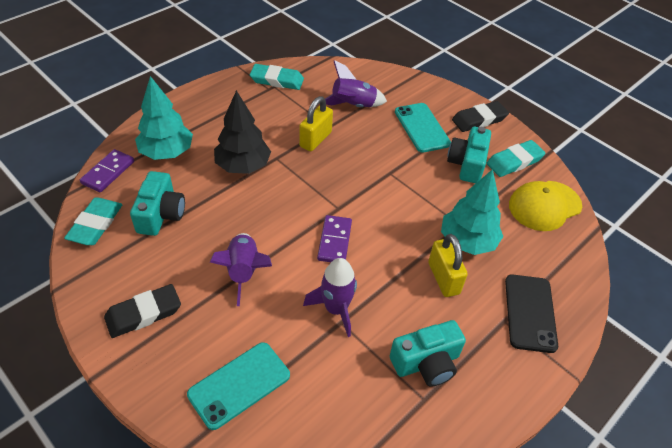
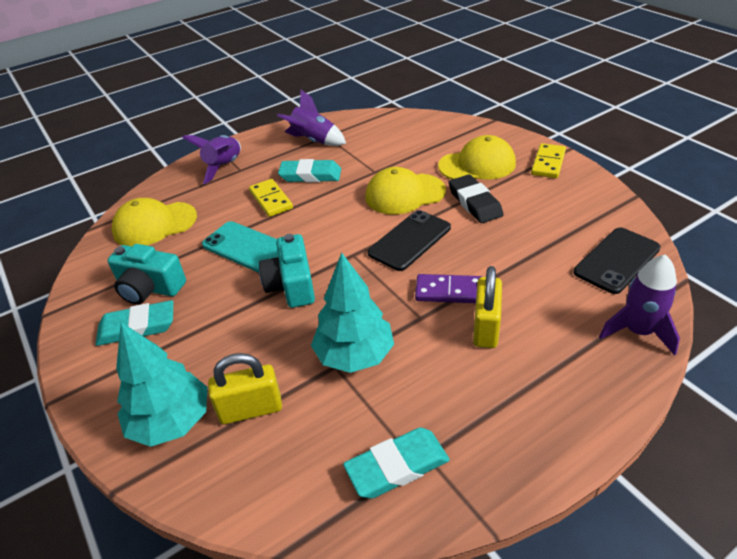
black eraser: [104,284,181,338] [452,101,509,132] = 2 -> [448,174,504,223] = 1
black phone: [505,274,558,353] = 1 -> [368,210,451,271] [573,228,661,294] = 2
black tree: [214,90,271,174] = 1 -> none = 0
purple domino: [80,149,134,192] [317,215,352,262] = 2 -> [415,274,482,303] = 1
turquoise camera: [130,171,185,236] [390,320,466,387] [447,127,491,184] = 3 -> [108,244,186,305] [259,234,315,308] = 2
turquoise phone: [187,342,290,430] [395,103,451,153] = 2 -> [202,221,278,272] = 1
yellow cap: [509,181,582,231] = 1 -> [112,198,197,246] [365,167,446,215] [438,135,516,180] = 3
yellow domino: none = 0 -> [249,179,293,217] [531,143,566,178] = 2

